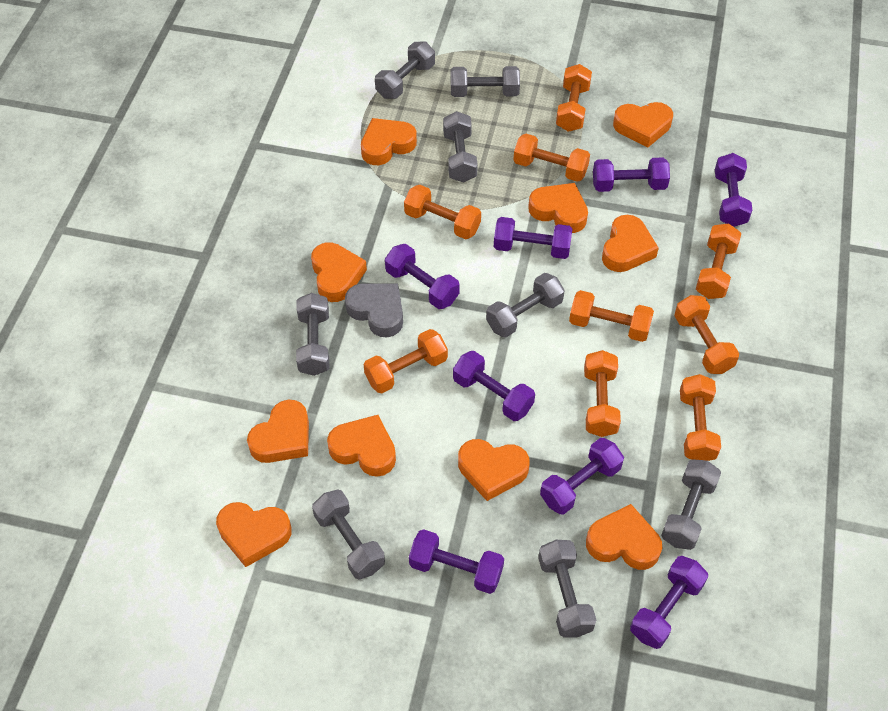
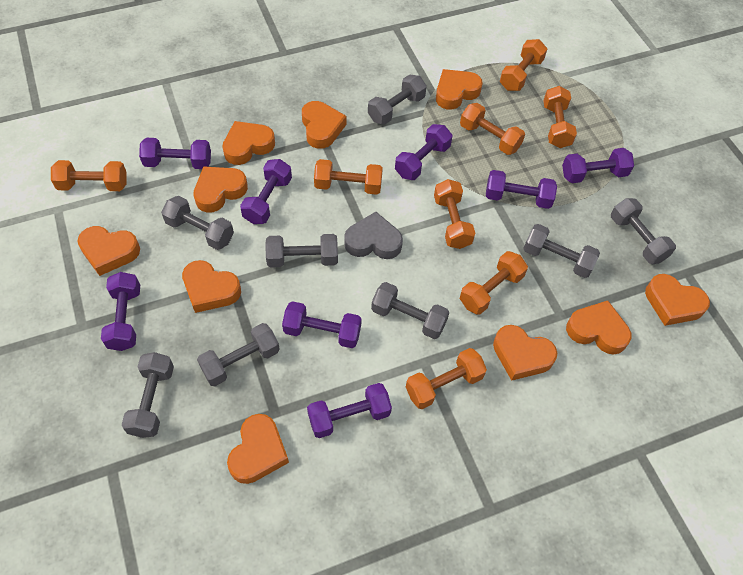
orange dumbbell: [364,329,448,393] [404,185,481,239] [513,134,590,182] [556,64,592,132] [569,290,654,342] [584,350,621,437] [674,295,739,374] [680,374,721,461] [696,223,741,299] = 9 -> [51,160,127,191] [314,159,383,195] [406,348,487,409] [434,179,475,249] [460,103,525,155] [460,251,528,315] [500,39,547,91] [543,86,577,148] = 8

